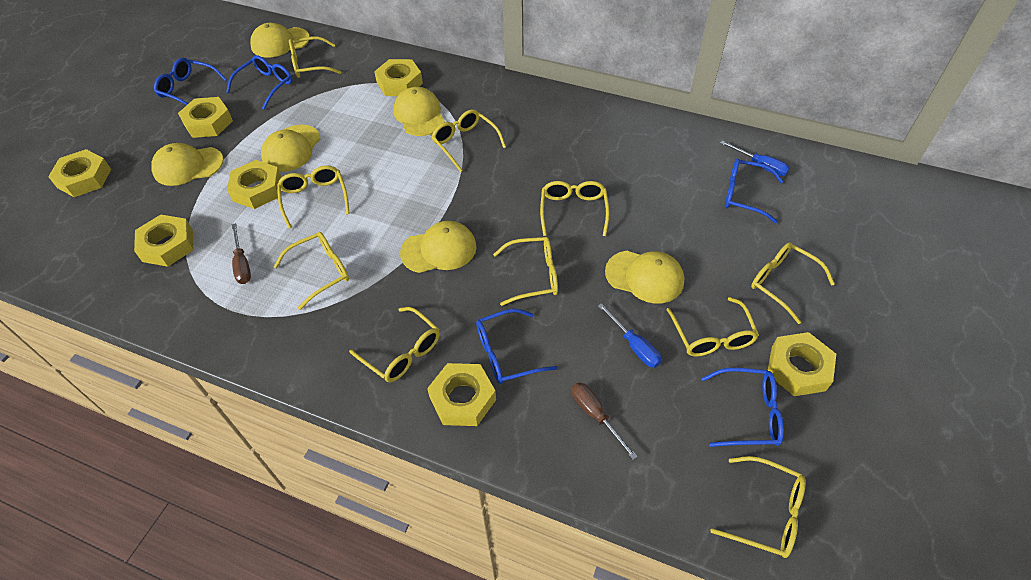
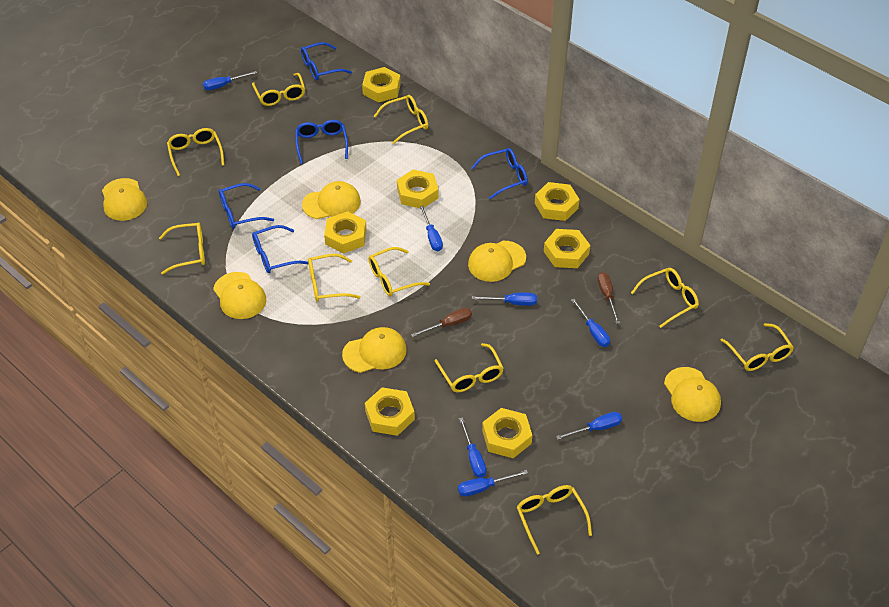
blue screwdriver: [598,303,662,368] [720,141,790,176] = 2 -> [203,71,257,90] [420,206,443,251] [458,470,528,497] [459,417,486,478] [472,292,537,306] [556,412,622,440] [571,299,610,347] = 7

